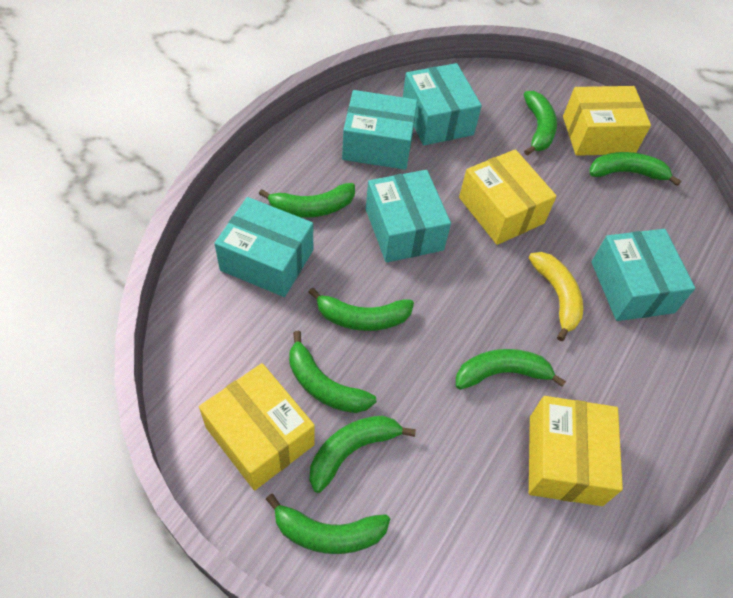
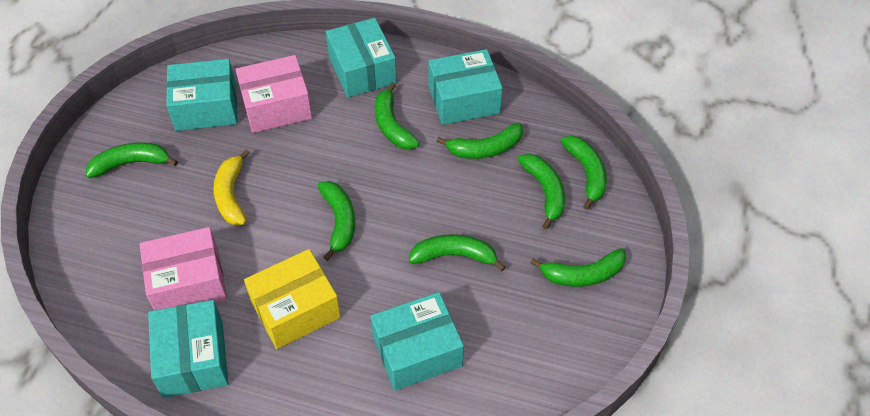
pink box: none = 0 -> [140,227,227,310] [236,55,312,133] = 2
yellow box: [199,363,315,490] [459,149,557,245] [529,396,623,506] [563,86,651,156] = 4 -> [244,249,341,349] = 1

